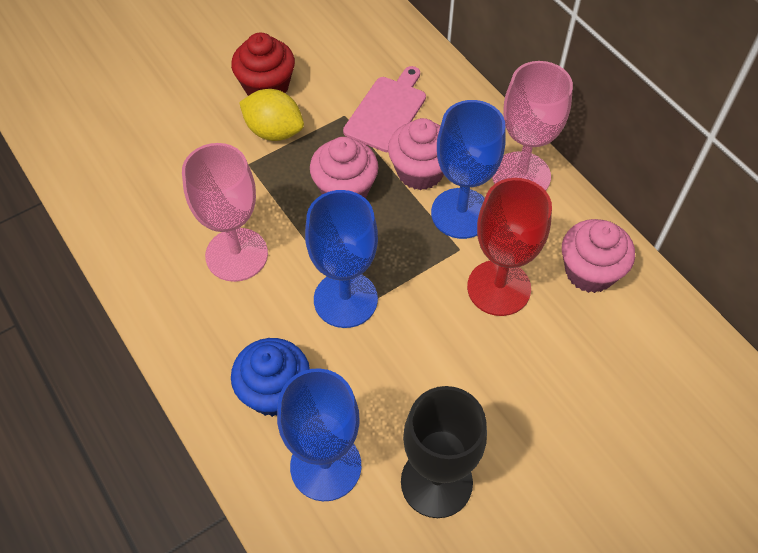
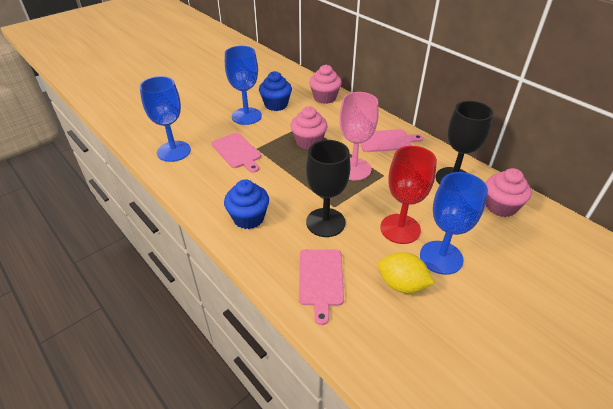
black goblet: [401,386,487,518] = 1 -> [306,140,351,237] [436,101,493,184] = 2
blue cupcake: [231,338,310,417] = 1 -> [224,179,269,229] [259,71,292,111] = 2
pink cutting board: [343,66,426,152] = 1 -> [211,133,261,173] [299,249,344,325] [360,129,423,152] = 3
pink goblet: [182,143,268,282] [492,61,573,191] = 2 -> [340,92,379,180] = 1
red cupcake: [231,32,295,96] = 1 -> none = 0

